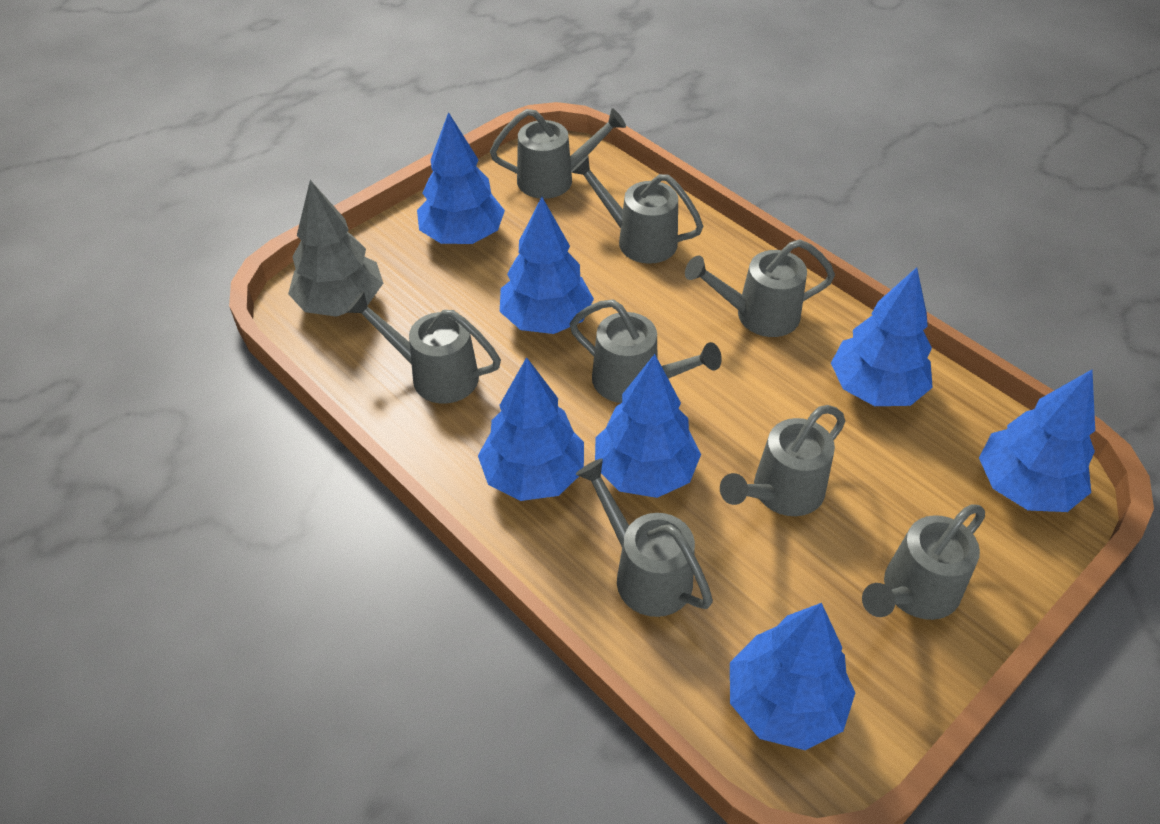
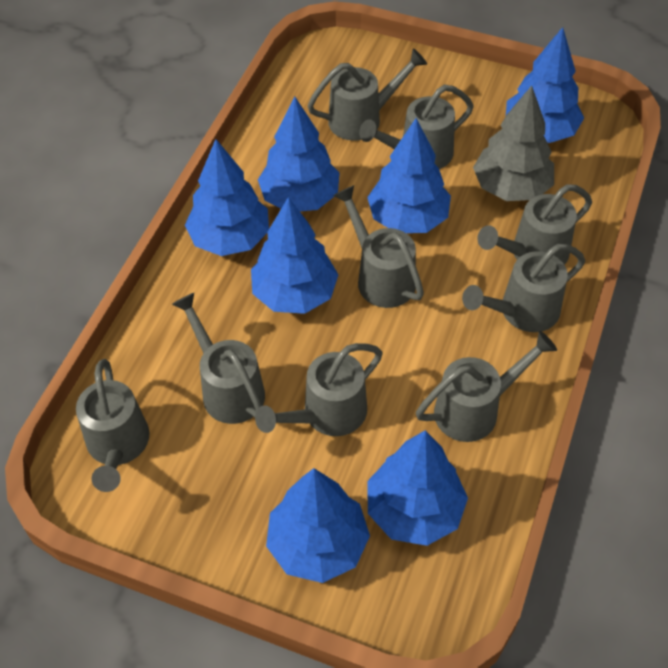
grey watering can: [346,291,501,404] [490,108,626,199] [569,300,722,403] [571,156,703,264] [576,459,713,617] [685,239,835,337] [720,405,845,516] [862,504,985,620] = 8 -> [76,359,149,492] [172,293,265,424] [255,343,383,436] [307,48,427,141] [333,185,424,308] [359,85,474,169] [416,331,557,442] [462,244,585,332] [477,184,592,265] = 9

